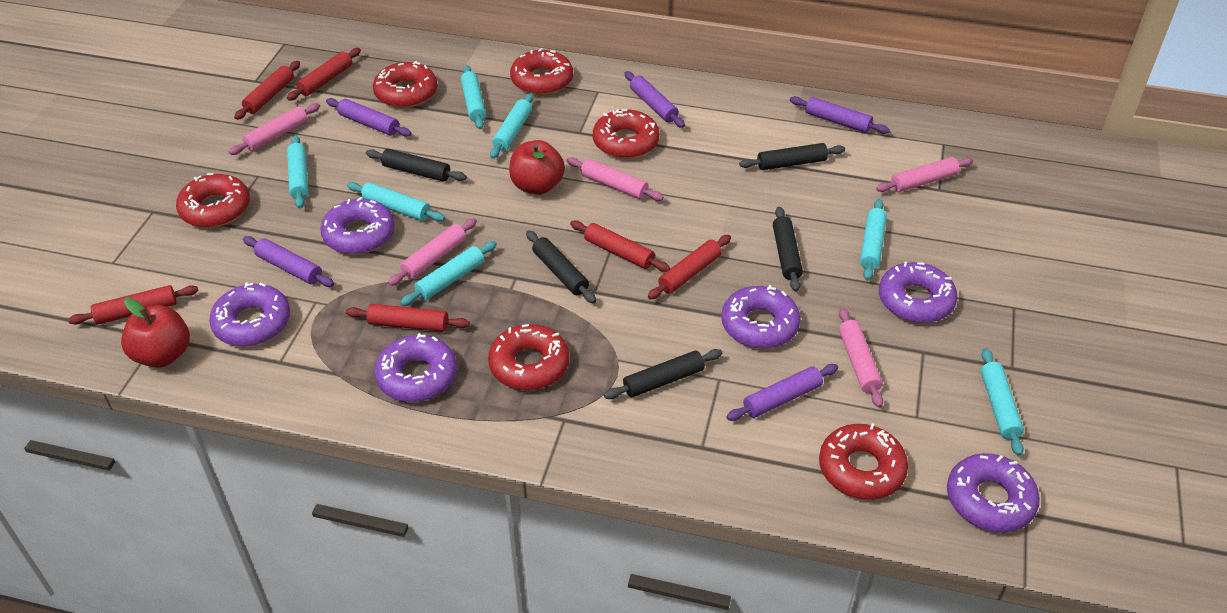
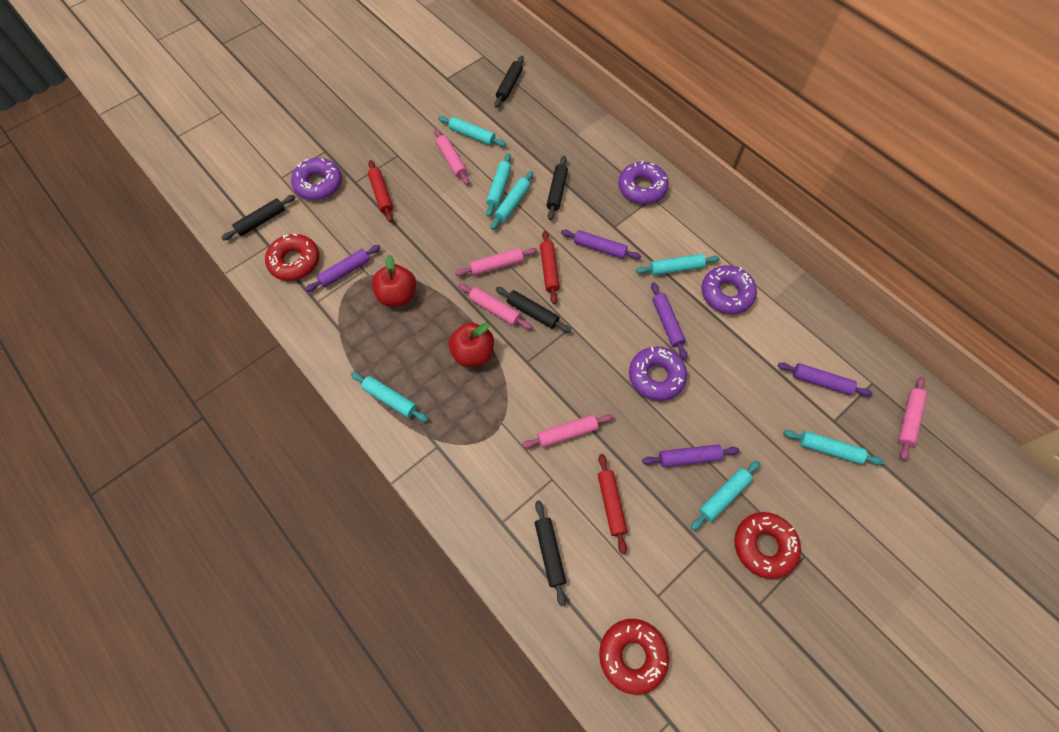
purple donut: [209,283,290,347] [320,197,395,254] [374,333,457,402] [721,285,800,349] [879,262,957,323] [947,453,1040,532] = 6 -> [291,158,342,200] [618,161,669,204] [629,347,687,401] [701,265,757,314] = 4
red donut: [176,173,250,228] [373,61,437,108] [488,324,569,390] [510,48,573,95] [593,109,659,159] [819,423,908,500] = 6 -> [265,233,319,281] [599,619,669,695] [734,512,801,579] = 3
red rolling pin: [68,285,198,325] [234,61,300,120] [287,48,361,101] [345,304,470,332] [570,220,670,272] [648,235,731,299] = 6 -> [368,160,393,222] [540,231,560,304] [598,454,628,554] = 3

